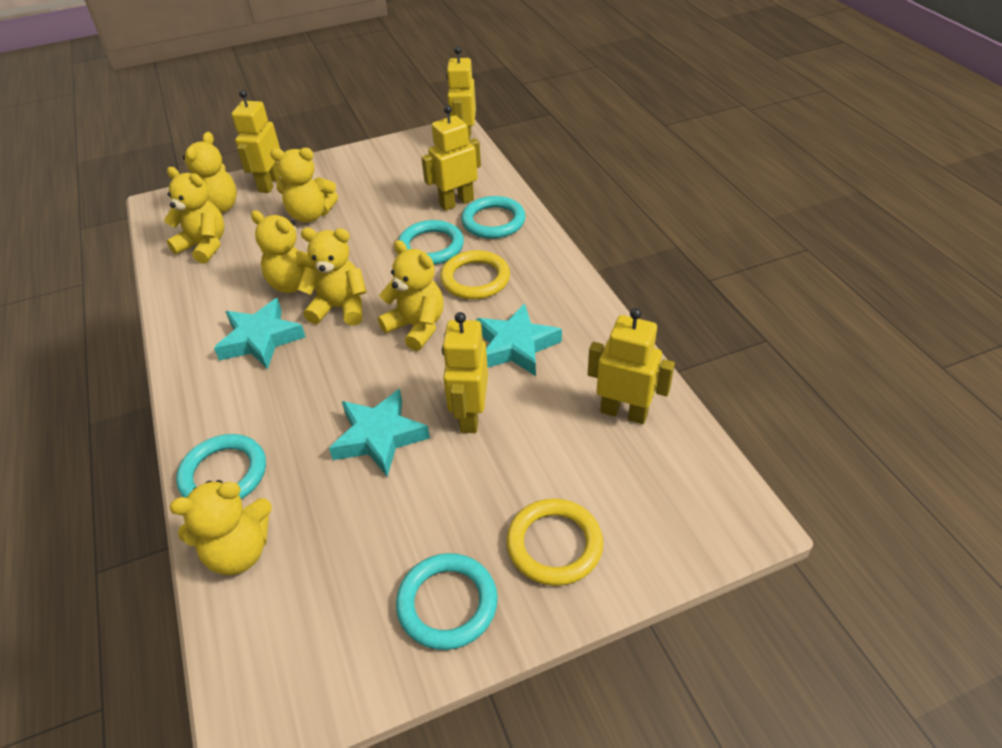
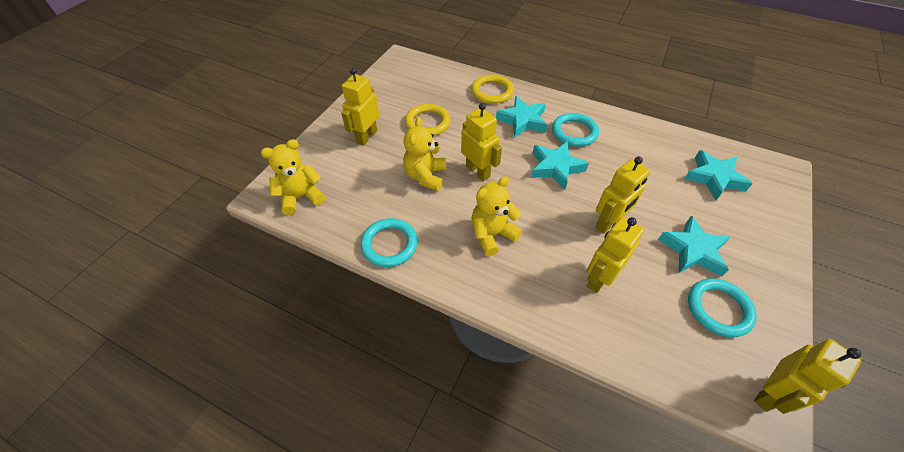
turquoise ring: [176,434,266,499] [396,553,498,650] [398,220,464,265] [461,196,526,239] = 4 -> [360,218,418,267] [552,113,599,147] [688,278,757,337] = 3
turquoise star: [214,298,305,370] [329,389,430,477] [476,303,562,376] = 3 -> [496,96,547,138] [531,141,589,190] [658,216,731,277] [684,150,753,200] = 4
yellow teddy bear: [164,167,224,264] [170,480,272,575] [183,132,237,213] [251,210,315,293] [270,148,338,222] [298,228,366,326] [378,240,444,351] = 7 -> [261,139,325,215] [403,117,446,191] [472,176,522,256] = 3

